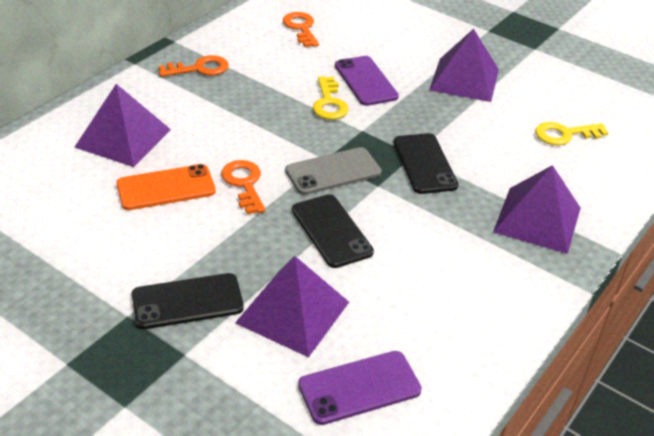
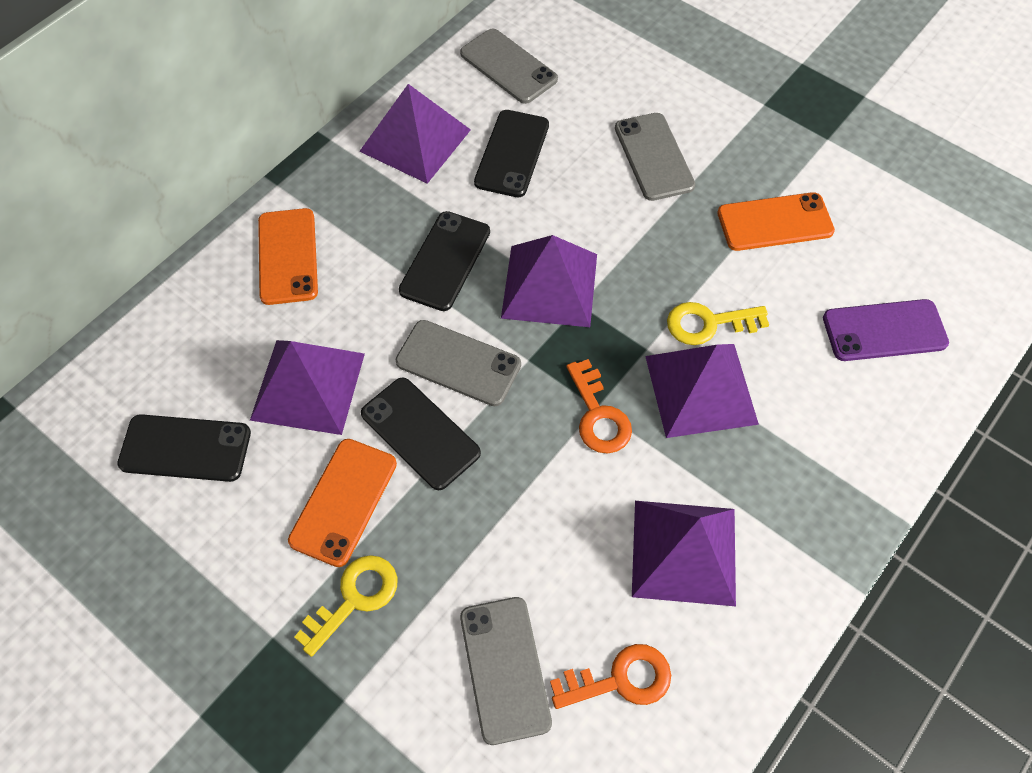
black phone: [132,273,244,329] [292,194,374,268] [394,133,459,194] = 3 -> [117,414,251,482] [361,377,481,490] [399,211,490,311] [474,110,549,197] = 4
grey phone: [285,147,381,195] = 1 -> [396,320,521,406] [460,29,558,104] [460,597,552,745] [615,113,695,201] = 4
orange key: [159,55,229,77] [221,160,265,214] [283,12,319,47] = 3 -> [550,644,671,709] [566,359,632,453] = 2
orange phone: [116,164,216,210] = 1 -> [258,208,318,305] [288,439,397,567] [717,192,835,251] = 3
purple phone: [298,351,422,425] [335,56,399,106] = 2 -> [823,299,949,361] = 1
purple pyramid: [74,84,171,167] [235,256,349,357] [429,29,499,102] [493,165,580,254] = 4 -> [250,340,365,435] [359,84,471,184] [501,235,597,327] [632,501,736,606] [645,344,759,438] = 5

